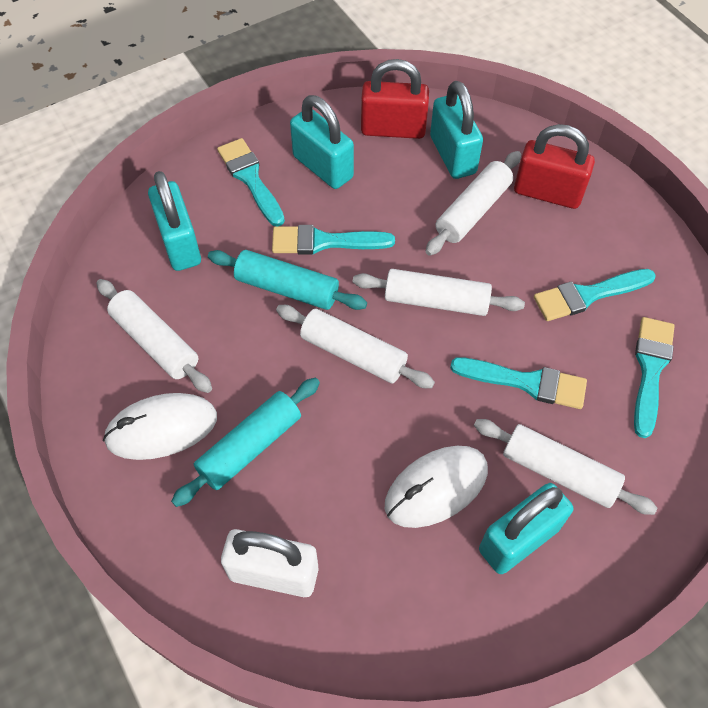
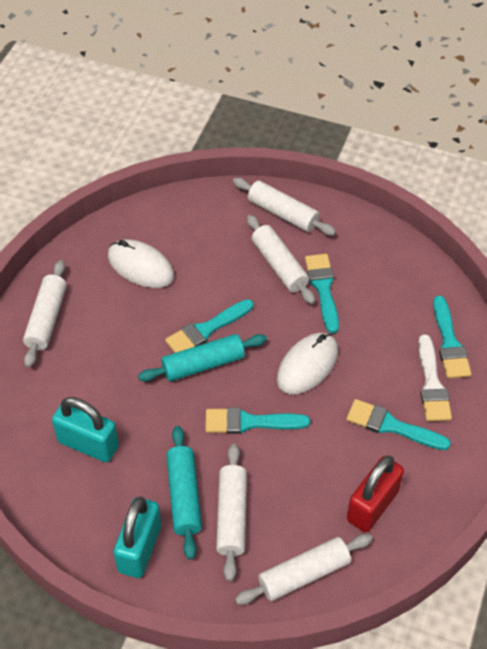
red padlock: [361,59,429,139] [514,124,595,209] = 2 -> [347,456,404,532] = 1
turquoise padlock: [148,171,201,271] [290,95,354,189] [430,81,483,179] [479,483,573,574] = 4 -> [52,397,119,462] [113,496,161,578] = 2
white brush: none = 0 -> [418,334,452,421] = 1
white padlock: [221,529,318,597] = 1 -> none = 0

